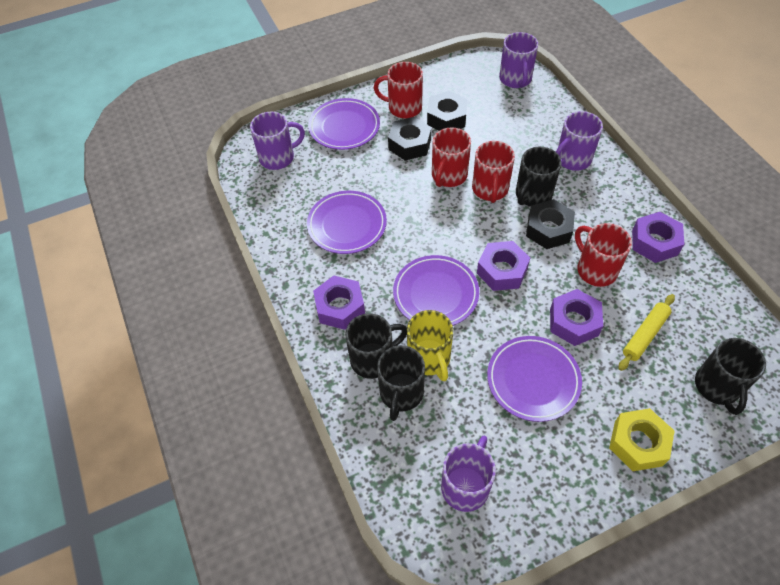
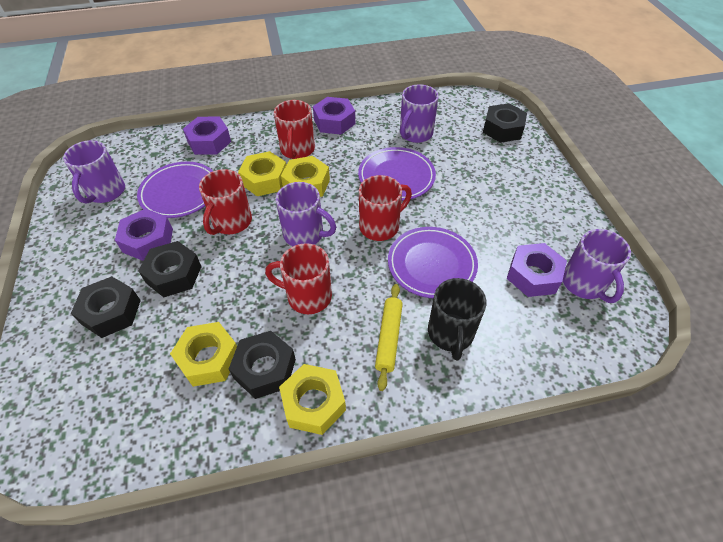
black mug: [345,313,407,379] [377,345,425,421] [516,147,562,206] [695,338,766,415] = 4 -> [428,278,486,360] = 1
black nut: [388,117,432,160] [427,91,467,131] [526,199,575,249] = 3 -> [71,276,141,338] [138,241,202,297] [229,331,296,399] [483,103,527,143] = 4
purple plate: [307,191,387,254] [308,98,380,150] [393,255,479,326] [487,336,582,422] = 4 -> [137,162,213,218] [358,147,436,201] [388,227,478,298] = 3
yellow mug: [407,310,453,381] = 1 -> none = 0
yellow nut: [609,408,674,471] = 1 -> [170,322,237,387] [238,151,286,196] [279,364,346,435] [281,156,330,197] = 4

